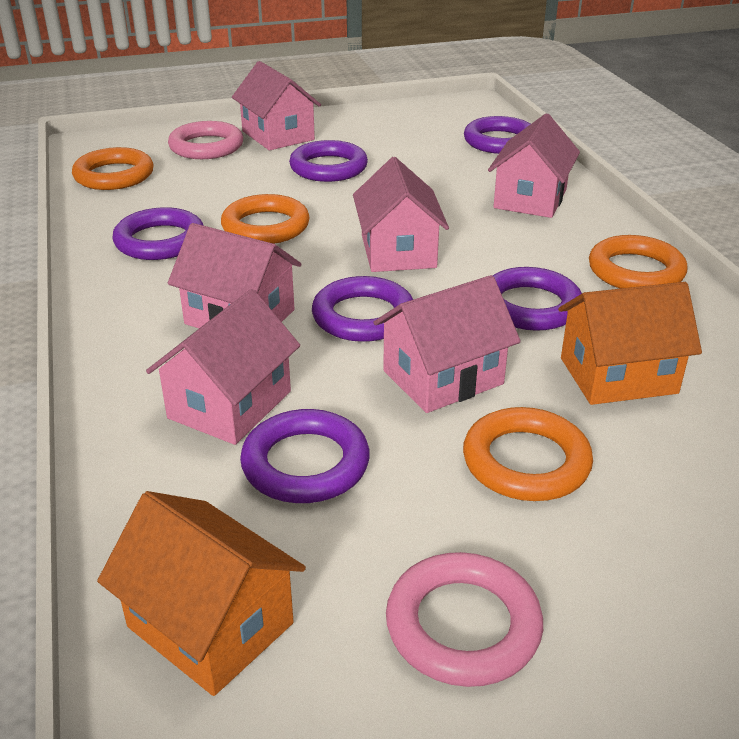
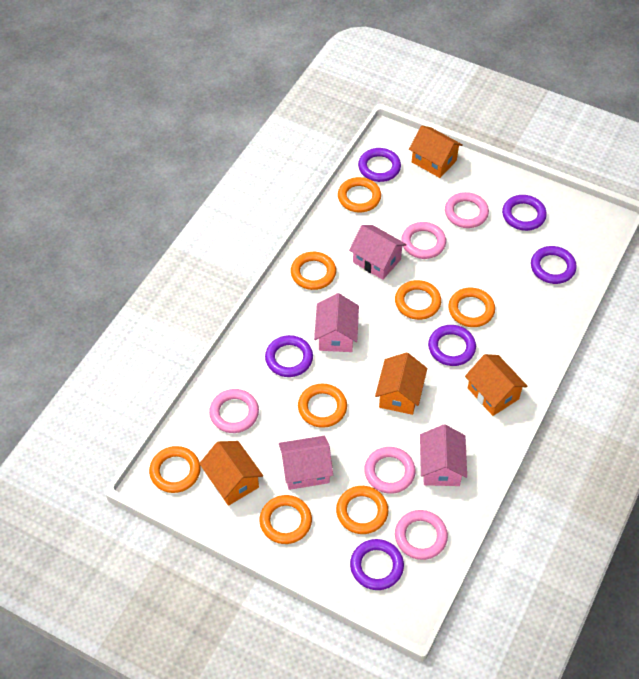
orange house: [97,491,306,696] [558,282,702,405] = 2 -> [199,441,263,506] [375,352,427,415] [409,125,463,178] [465,354,528,416] = 4
orange ring: [72,147,153,190] [221,194,310,244] [463,407,593,501] [589,235,687,289] = 4 -> [149,446,200,493] [259,495,312,544] [291,252,336,290] [298,384,347,428] [336,486,388,534] [338,177,381,213] [395,280,441,320] [448,288,495,327] = 8
pink house: [146,289,300,445] [168,223,301,328] [232,61,321,150] [353,157,449,272] [374,275,521,413] [488,113,580,218] = 6 -> [279,436,333,490] [314,293,359,352] [349,225,407,280] [420,425,467,486] = 4
pink ring: [168,121,243,159] [386,552,543,687] = 2 -> [209,389,259,433] [364,447,416,494] [395,510,448,560] [401,222,446,259] [445,192,489,228] = 5

